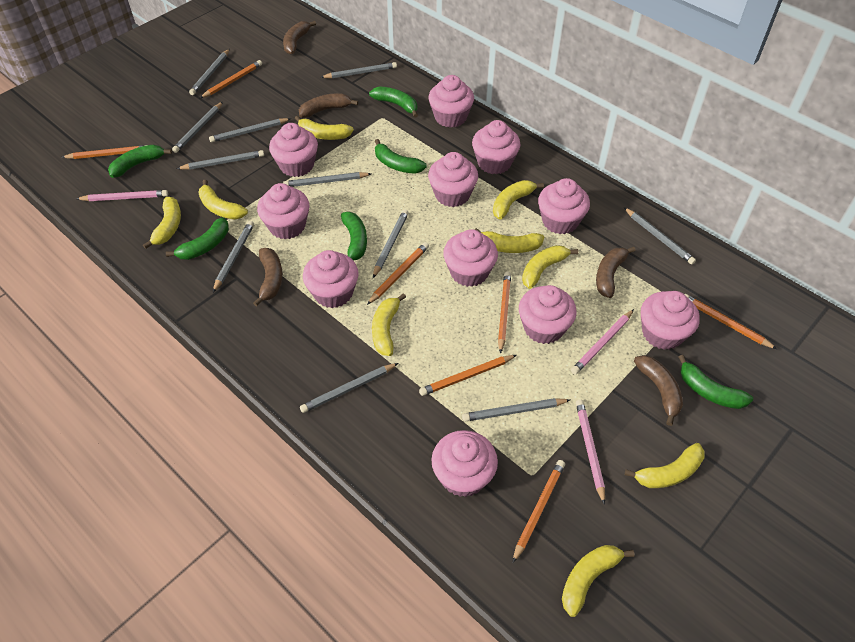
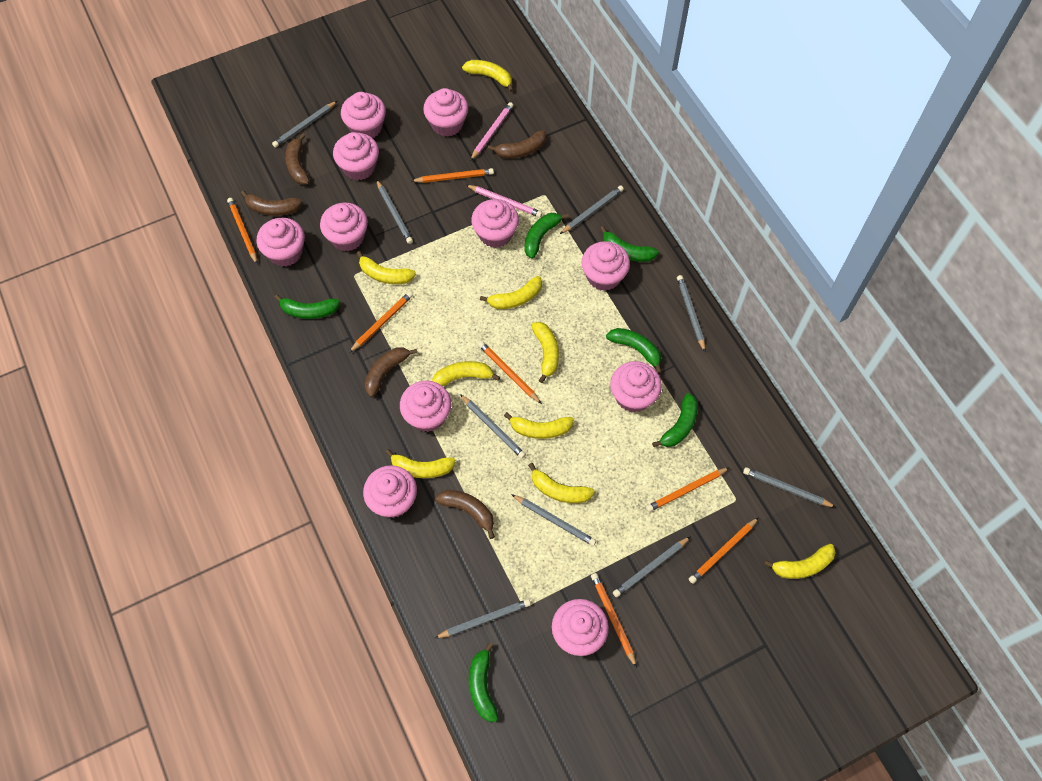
grey pencil: [172,102,223,153] [177,150,264,170] [189,49,230,95] [209,118,291,143] [213,221,254,292] [283,172,371,187] [300,363,398,413] [320,62,397,78] [373,210,409,278] [462,398,570,422] [624,207,696,265] = 11 -> [272,101,337,148] [376,179,413,244] [435,599,531,638] [460,394,526,459] [511,494,596,546] [560,185,624,234] [613,536,691,597] [677,275,705,352] [743,467,836,507] = 9
pink pencil: [76,190,168,201] [571,309,634,375] [576,399,605,505] = 3 -> [466,185,542,217] [470,102,513,161] = 2

